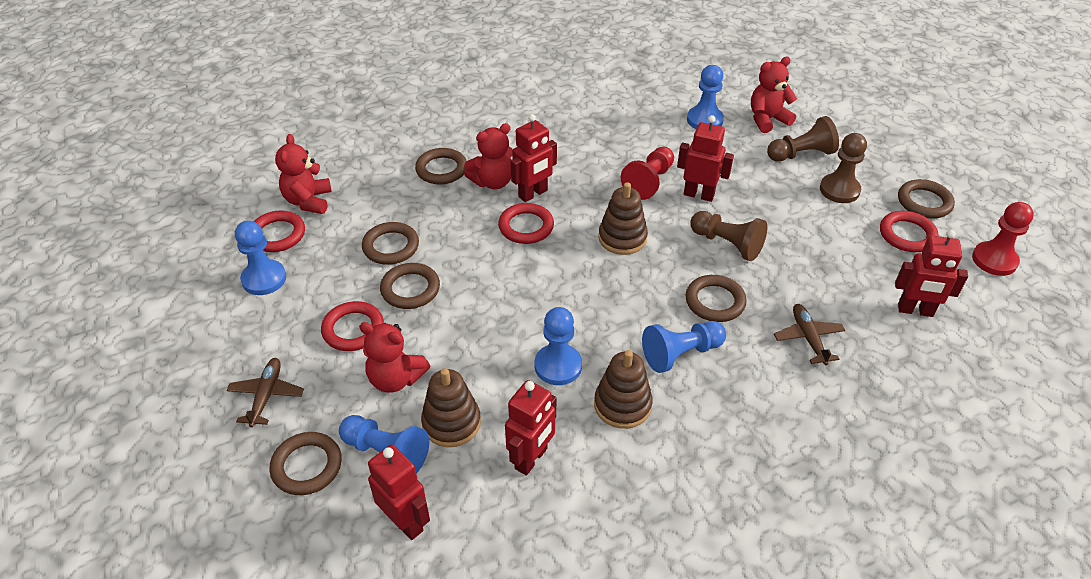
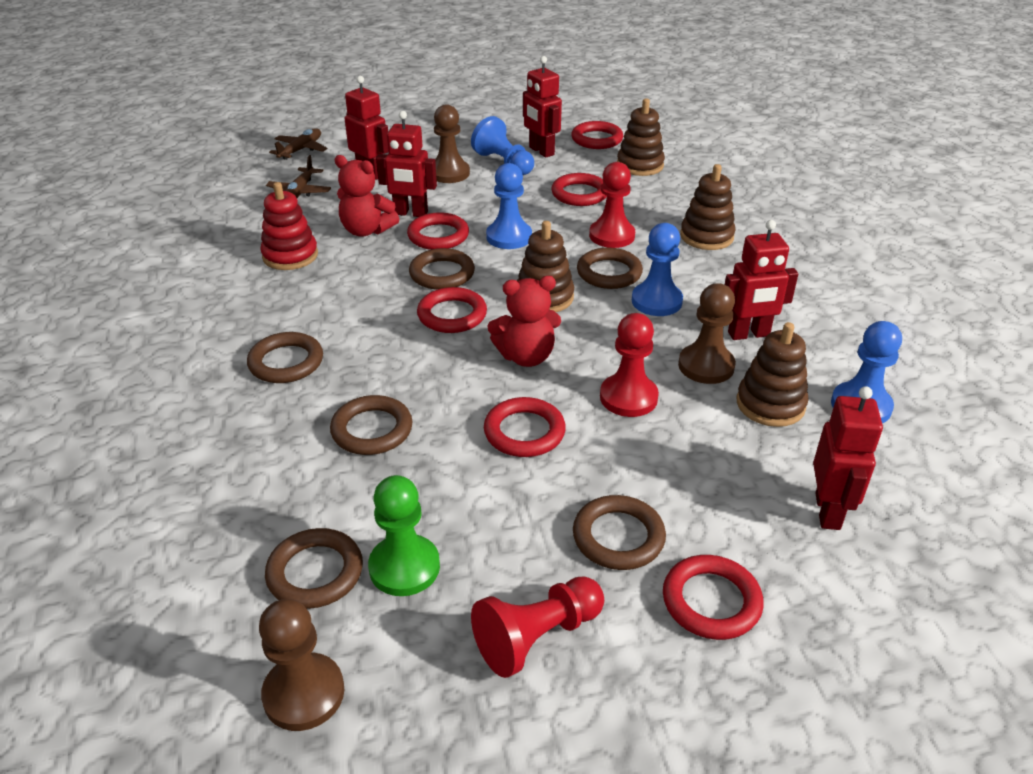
blue pawn: [235,220,286,295] [339,415,429,474] [535,307,582,385] [642,321,726,373] [687,65,724,129] = 5 -> [471,116,534,175] [486,163,532,249] [632,223,683,316] [831,321,902,423] = 4
brown stacking toy: [421,368,481,447] [594,350,653,429] [598,182,648,255] = 3 -> [517,221,574,312] [617,99,665,176] [680,164,736,250] [737,322,809,427] = 4
green pawn: none = 0 -> [368,475,440,596] = 1
red pawn: [621,147,674,200] [972,202,1034,276] = 2 -> [471,576,604,678] [589,162,635,248] [600,313,659,417] = 3
red ring: [253,211,305,252] [321,301,384,351] [498,203,554,244] [880,211,939,252] = 4 -> [407,212,469,250] [417,287,487,333] [484,397,566,457] [551,173,607,206] [571,121,623,149] [663,555,764,640] = 6
red stacking toy: none = 0 -> [260,182,318,270] = 1
red teddy bear: [275,134,332,214] [359,322,430,393] [464,123,513,189] [751,57,797,133] = 4 -> [335,155,399,237] [488,276,561,367] = 2

